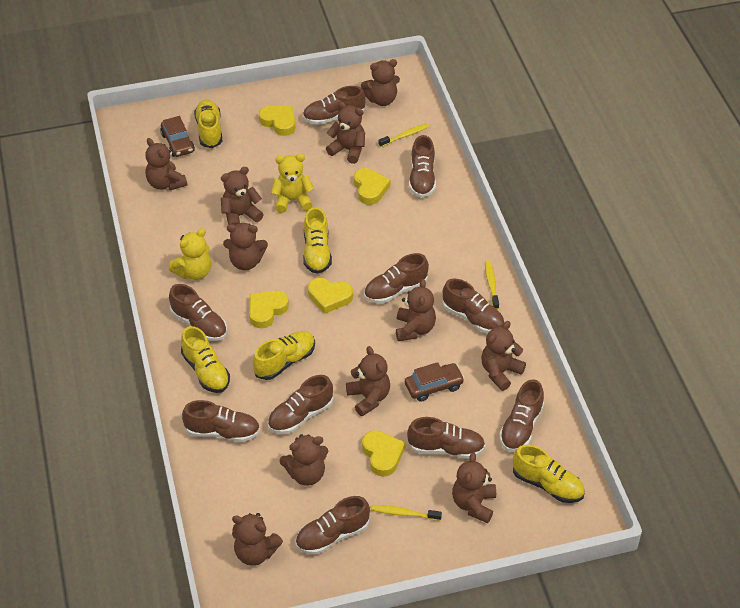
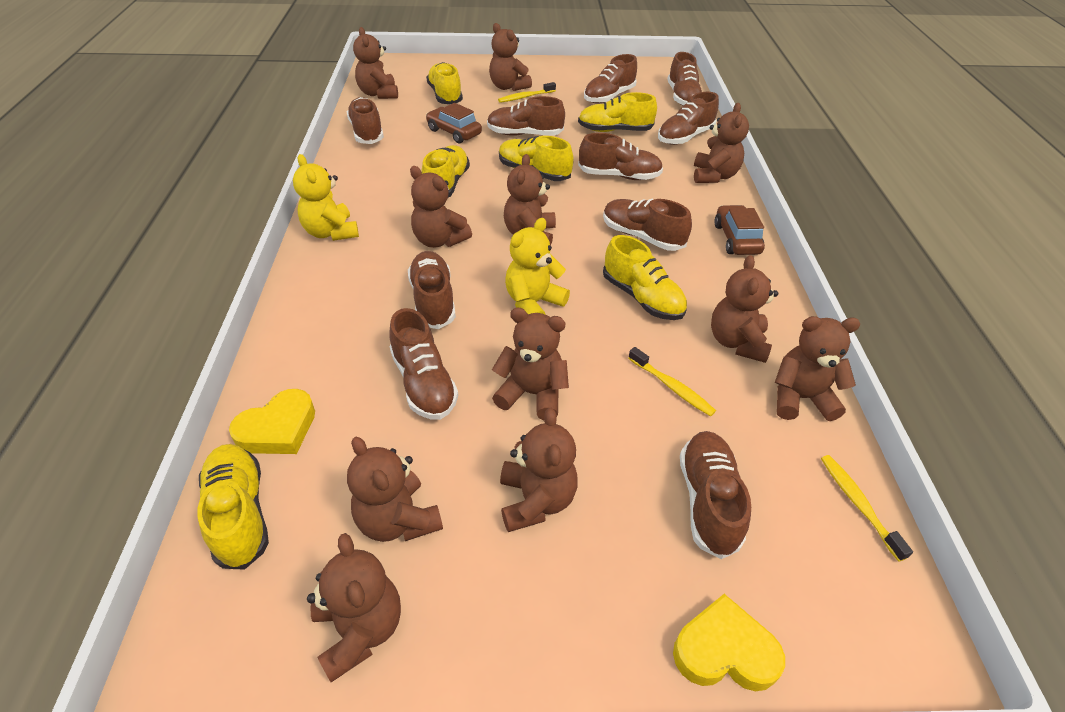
yellow heart: [249,291,289,328] [259,105,295,136] [308,278,353,314] [354,168,391,205] [362,430,405,477] = 5 -> [229,389,315,454] [673,594,785,691] = 2
yellow shoe: [181,326,230,393] [194,100,222,148] [253,331,315,380] [303,207,332,274] [513,445,585,503] = 5 -> [197,444,269,569] [422,145,470,198] [426,62,463,104] [499,136,574,181] [578,92,657,132] [603,235,687,320] = 6

